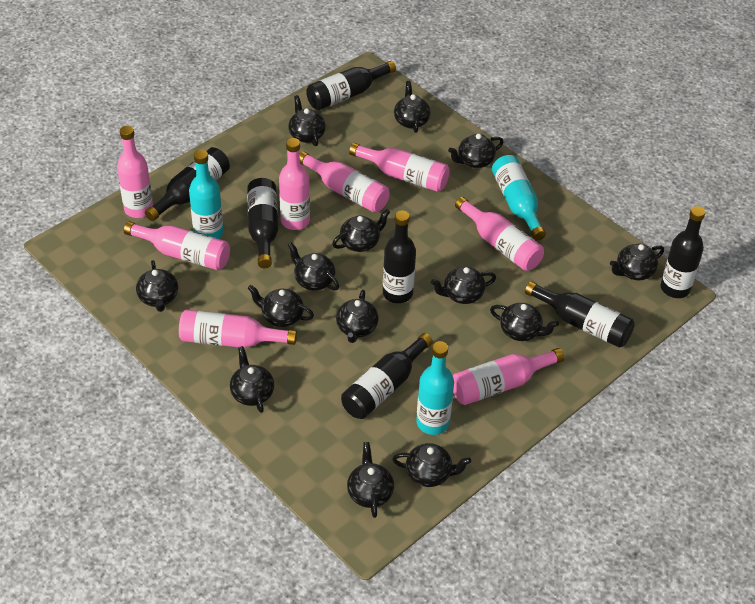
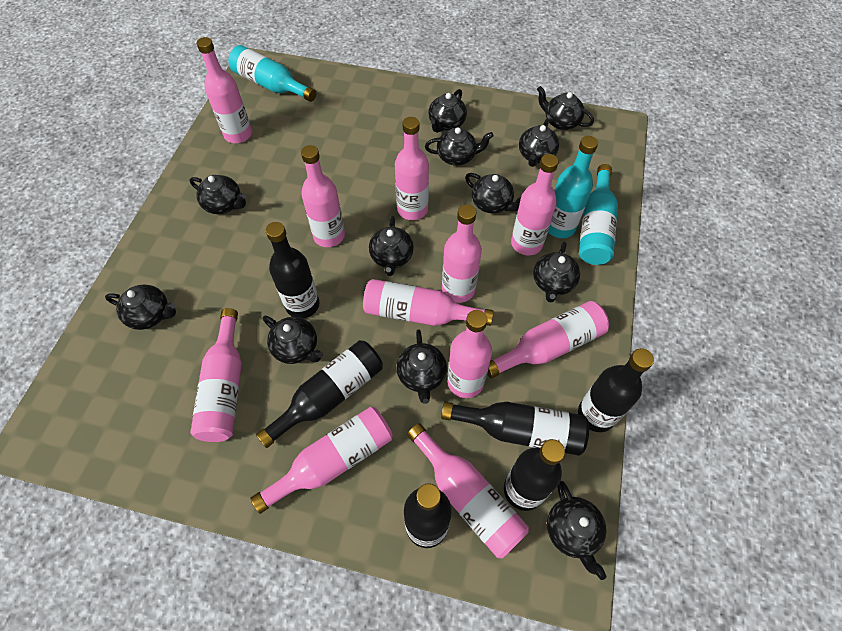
black bottle: [145,147,230,221] [247,178,278,268] [306,61,396,110] [341,333,433,419] [383,210,416,303] [525,281,635,348] [661,206,705,298] = 7 -> [256,340,383,448] [266,222,320,318] [404,483,452,548] [441,402,589,456] [504,439,565,511] [578,348,654,432] = 6
black teapot: [136,260,178,312] [230,346,274,413] [248,285,314,327] [288,95,326,146] [288,242,339,290] [332,209,390,252] [336,290,379,343] [347,442,394,518] [392,443,471,487] [394,81,431,133] [431,266,496,304] [448,134,504,168] [490,303,559,341] [610,244,664,280] = 14 -> [105,285,176,330] [190,175,246,214] [263,316,323,364] [369,216,414,276] [397,330,447,404] [425,127,494,166] [428,89,467,133] [465,173,521,214] [519,119,559,167] [533,242,580,302] [537,86,594,130] [547,481,607,580] = 12
pink bottle: [117,126,153,218] [124,221,230,271] [179,310,297,348] [279,138,310,230] [299,151,390,213] [349,143,450,192] [453,348,564,405] [455,197,544,271] = 8 -> [190,308,242,442] [197,37,252,143] [251,407,393,514] [301,145,345,247] [363,279,494,326] [395,117,429,220] [407,423,529,558] [442,205,482,303] [447,310,492,398] [487,301,609,378] [511,154,559,255] = 11

